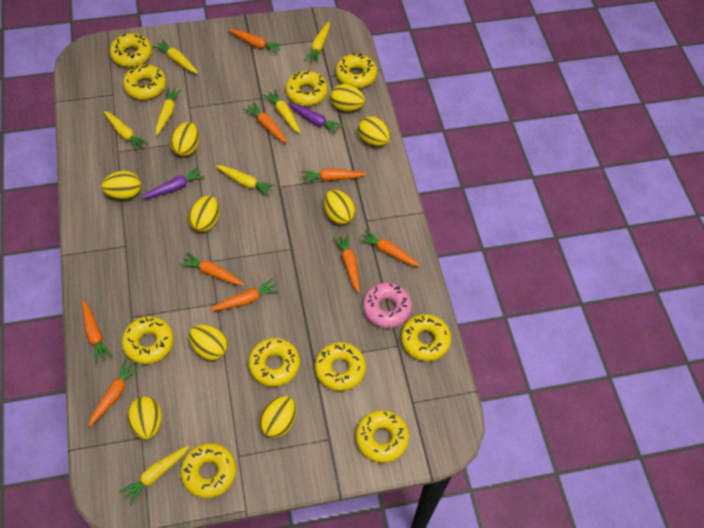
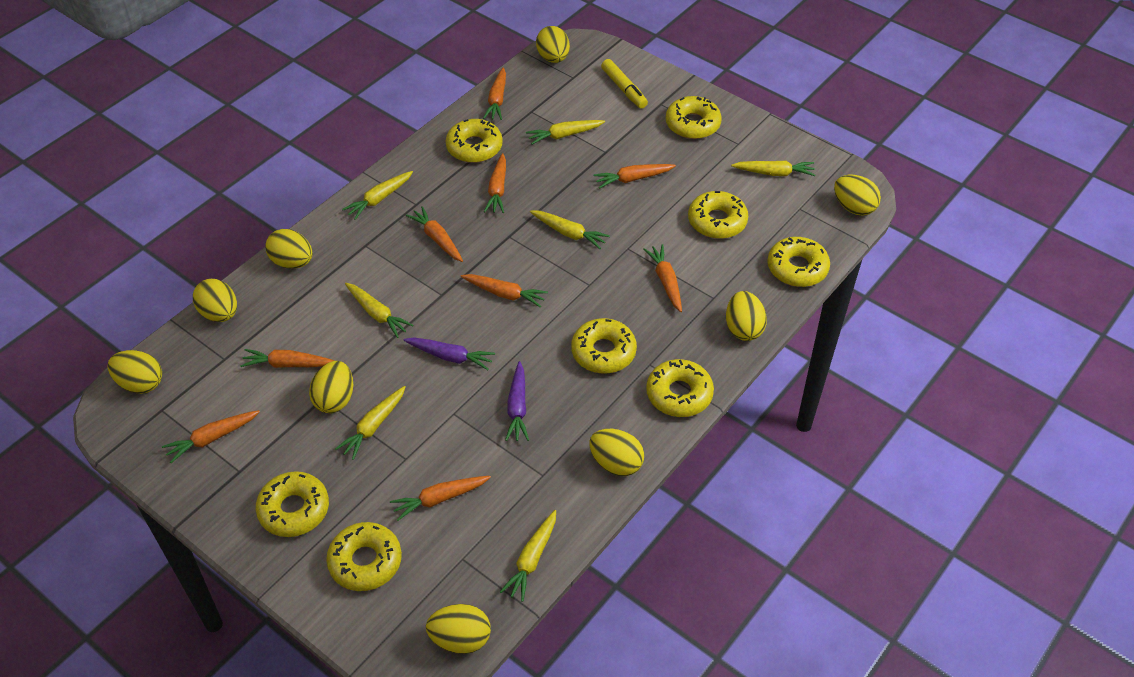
pink donut: [363,283,412,328] = 1 -> none = 0
yellow donut: [109,33,152,67] [122,316,174,364] [123,64,166,100] [180,443,236,498] [248,338,300,387] [285,71,328,106] [315,342,366,391] [336,53,377,88] [355,410,409,463] [401,314,451,361] = 10 -> [256,471,329,537] [326,522,402,591] [446,119,503,163] [571,318,637,373] [646,359,714,417] [666,96,722,139] [688,191,748,239] [767,237,830,287] = 8
yellow marker: none = 0 -> [601,59,648,109] = 1

